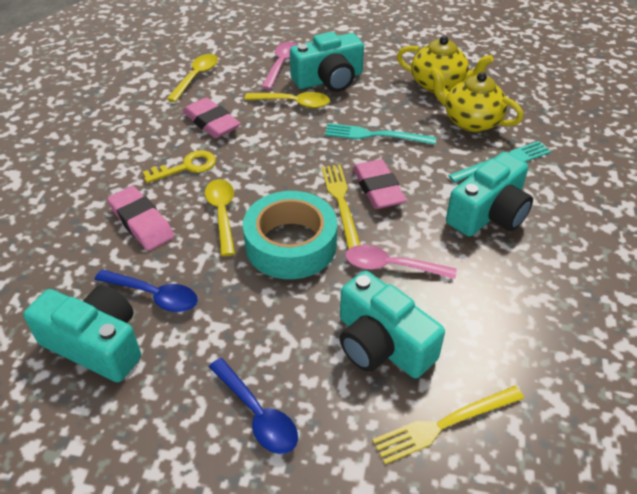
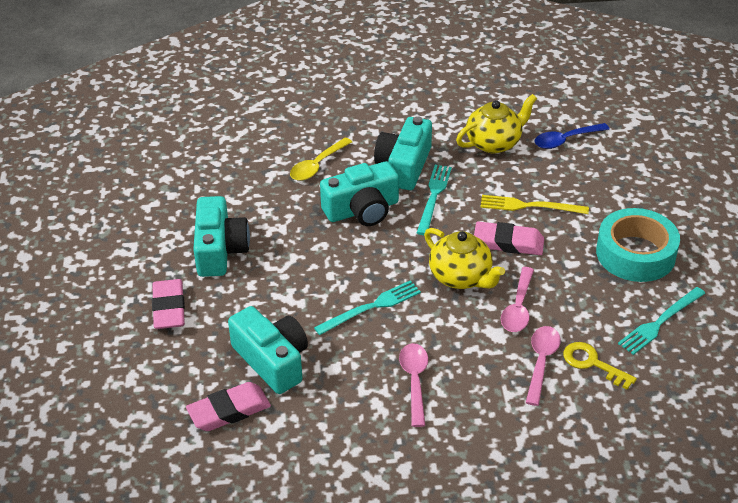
blue spoon: [94,269,198,312] [209,358,298,454] = 2 -> [534,123,609,149] = 1
pink spoon: [261,42,297,89] [345,245,456,279] = 2 -> [399,343,428,427] [501,267,534,332] [525,326,561,406] = 3
turquoise fork: [325,123,436,145] [448,141,551,183] = 2 -> [314,280,421,335] [417,165,452,235] [618,287,705,355] = 3
yellow fork: [322,165,360,249] [372,386,524,464] = 2 -> [480,195,589,214] = 1
yellow spoon: [167,54,218,102] [205,179,235,256] [245,92,330,108] = 3 -> [290,138,352,181] = 1

